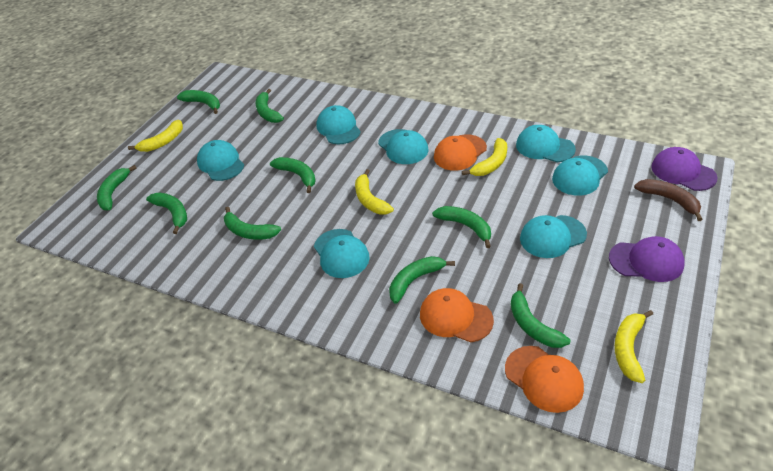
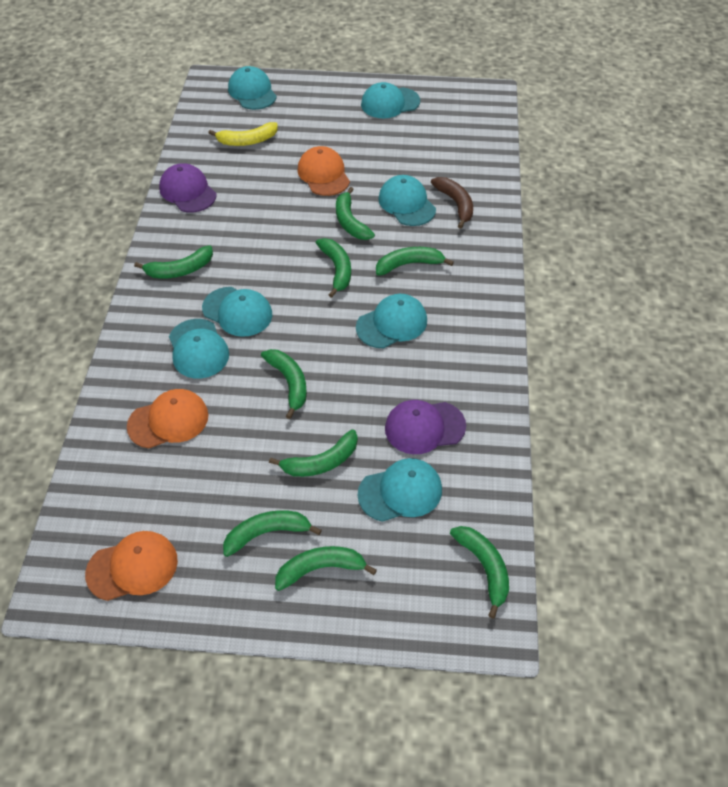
yellow banana: [128,120,183,152] [355,169,394,214] [462,138,507,176] [614,310,653,383] = 4 -> [208,122,278,146] = 1

